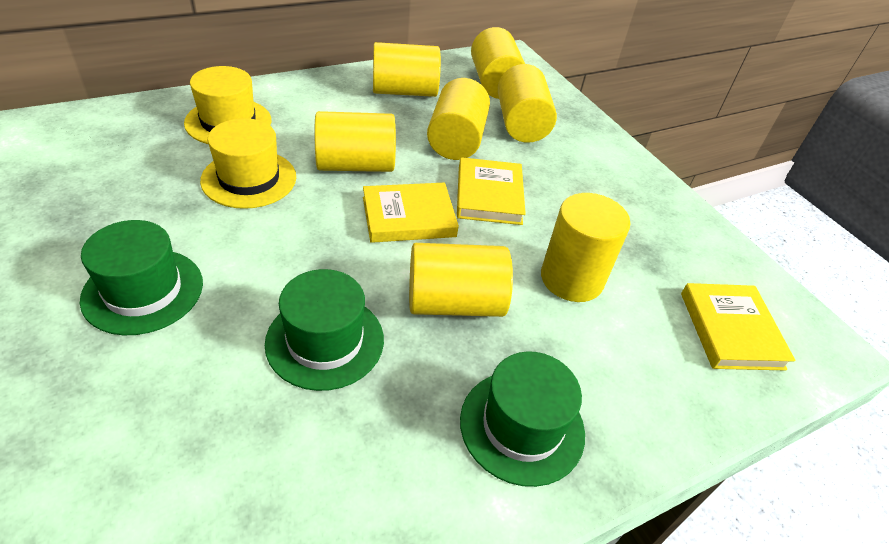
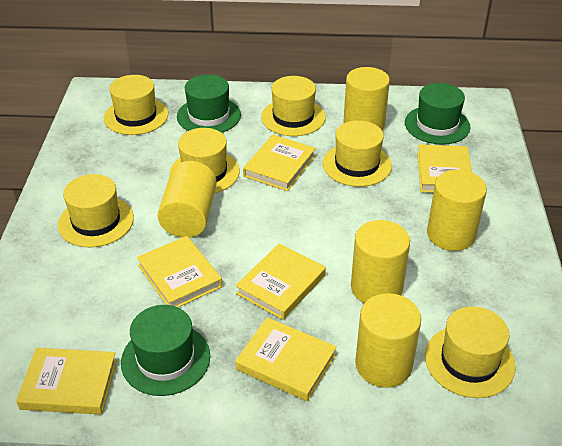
yellow book: [363,183,459,243] [457,157,526,225] [681,283,795,370] = 3 -> [16,348,117,415] [137,236,222,307] [235,243,326,320] [235,317,337,401] [243,135,316,191] [417,144,472,193] = 6
yellow cylinder: [315,111,396,172] [373,42,441,97] [409,243,513,317] [427,78,490,160] [471,27,525,99] [498,64,557,143] [541,193,631,302] = 7 -> [158,161,217,238] [343,67,390,131] [351,220,410,303] [355,293,421,387] [427,170,487,251] = 5
yellow hat: [184,66,271,144] [200,118,296,209] = 2 -> [58,174,134,247] [104,75,168,135] [170,128,240,194] [261,76,325,136] [323,120,392,187] [425,306,516,398] = 6

